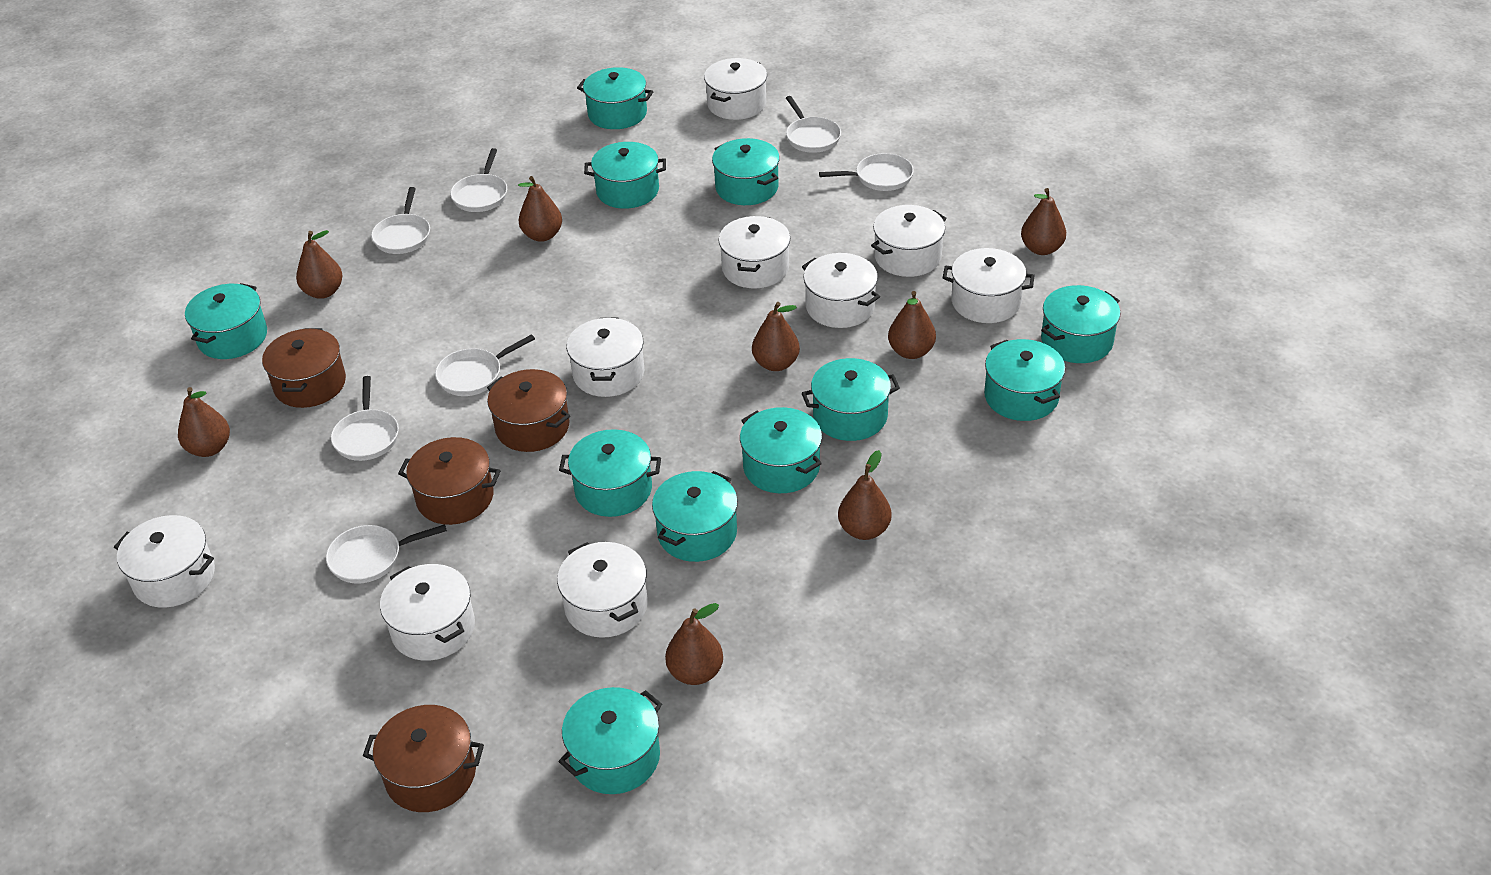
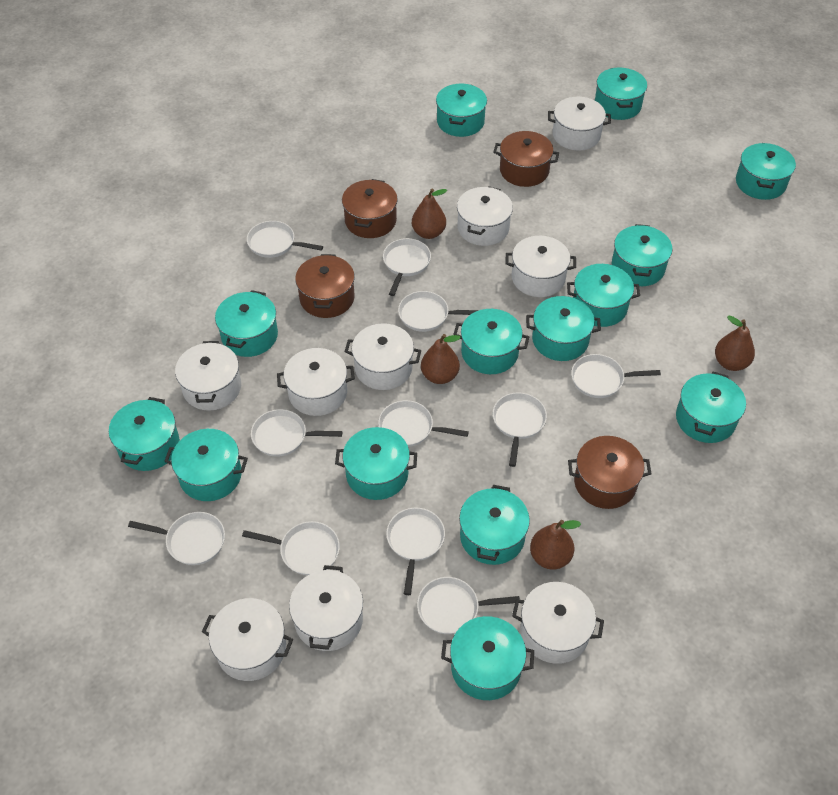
brown pear: [178,387,230,457] [296,230,342,299] [518,176,562,242] [665,603,723,685] [752,302,800,371] [838,450,892,540] [888,291,936,359] [1021,188,1066,255] = 8 -> [412,189,447,239] [421,334,461,384] [530,520,581,570] [715,316,755,371] = 4
turquoise pot: [185,283,267,359] [559,429,661,517] [559,687,662,794] [577,67,654,129] [584,142,666,209] [652,471,738,562] [712,138,780,205] [740,407,822,493] [802,358,900,441] [984,339,1065,421] [1041,285,1120,363] = 11 -> [109,397,180,471] [164,429,248,501] [215,290,278,357] [335,427,417,500] [436,83,487,137] [441,616,534,700] [453,309,529,374] [459,485,530,565] [526,296,601,361] [567,264,640,327] [595,68,647,120] [611,224,672,286] [676,372,746,443] [736,143,796,200] = 14
white pan: [326,524,447,584] [331,376,399,461] [371,187,430,254] [435,334,535,396] [450,148,507,212] [786,96,841,153] [819,153,914,191] = 7 -> [128,512,225,565] [242,521,340,575] [247,221,323,258] [251,409,342,457] [378,400,469,447] [383,238,431,296] [386,508,445,595] [398,291,479,332] [417,577,520,634] [493,393,547,467] [571,354,661,398] = 11

